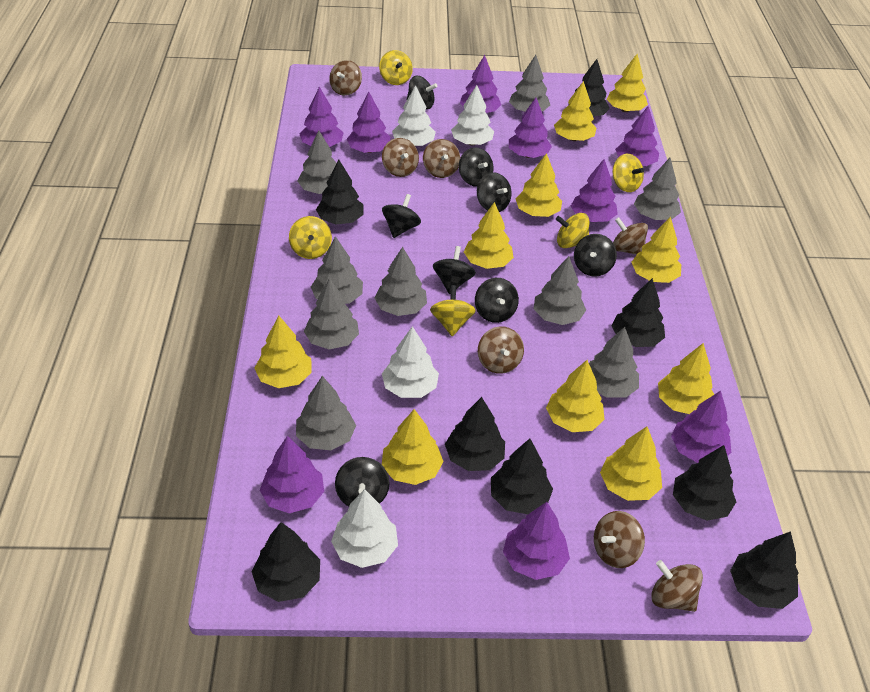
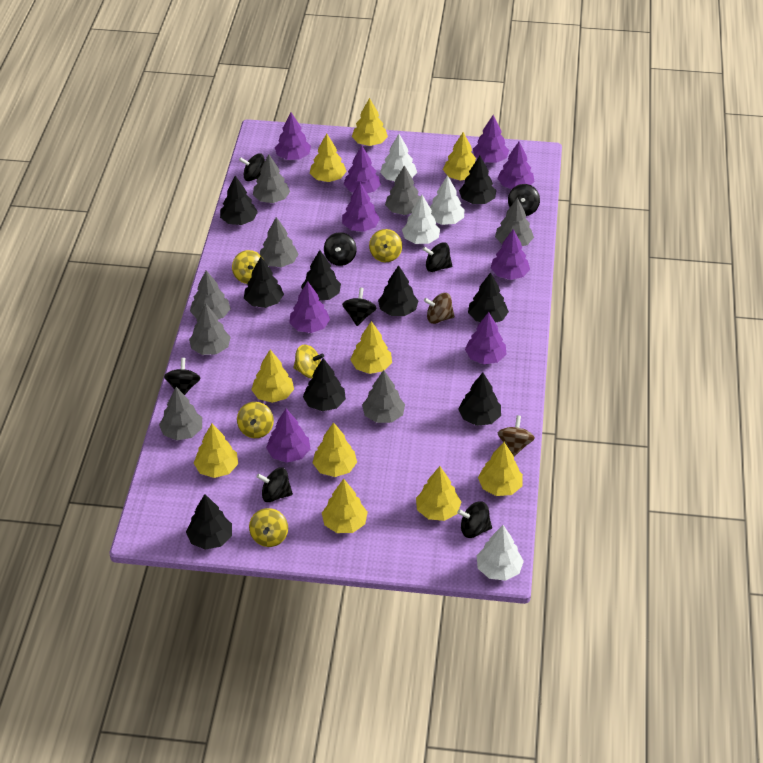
black tree: [251,522,320,602] [316,160,364,224] [445,397,505,471] [491,439,553,514] [568,59,610,117] [611,278,665,347] [673,445,736,521] [730,531,798,609] = 8 -> [186,494,232,550] [220,176,258,225] [244,257,284,308] [301,250,341,300] [303,358,346,411] [378,265,418,316] [458,372,501,426] [459,156,496,204] [468,272,509,323] = 9
brown spinning top: [329,60,362,96] [382,138,419,177] [423,139,460,178] [478,326,524,374] [594,511,645,568] [613,217,648,255] [651,560,703,612] = 7 -> [424,293,455,324] [498,415,535,456] = 2
grey tree: [296,376,356,450] [298,130,337,194] [304,278,359,349] [311,236,363,304] [374,247,427,316] [509,55,550,112] [534,256,586,325] [589,327,639,398] [634,158,681,220] = 9 -> [159,387,202,440] [189,303,231,355] [190,270,231,319] [253,154,290,203] [260,217,298,267] [362,370,405,423] [385,165,420,215] [495,197,534,246] = 8

